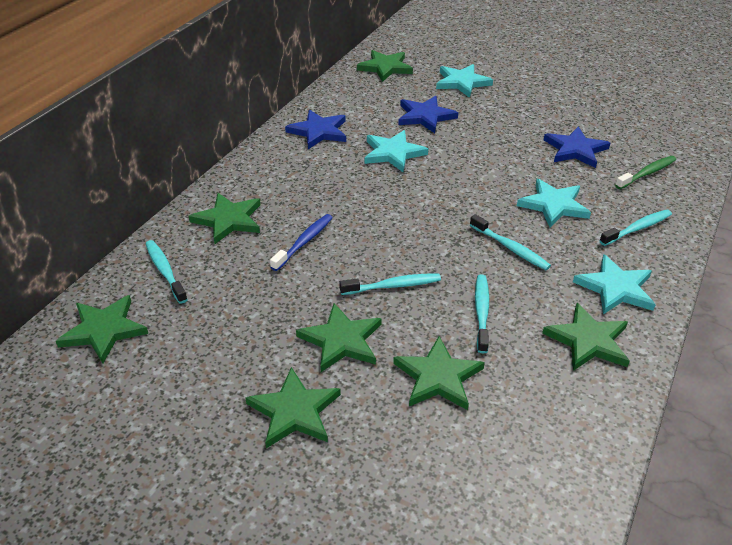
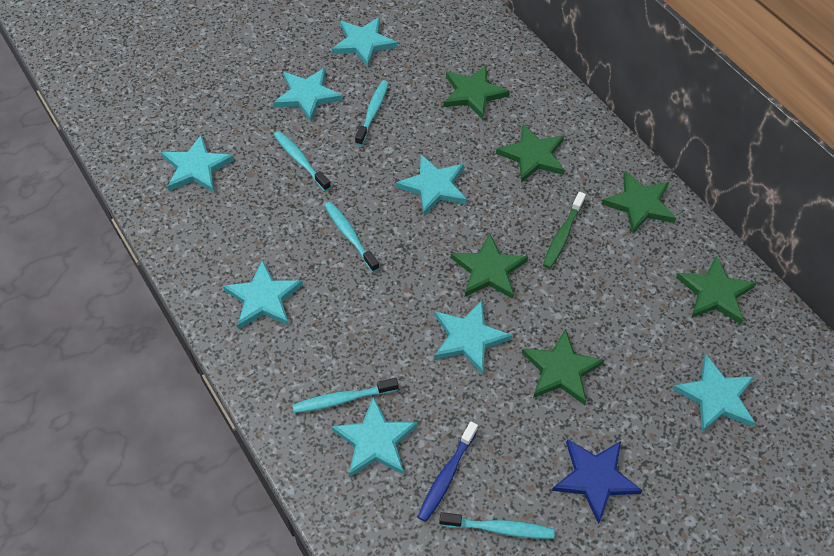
blue star: [285,110,346,149] [398,96,458,133] [544,126,610,168] = 3 -> [552,439,643,524] = 1
green star: [56,295,148,364] [189,193,260,244] [245,367,341,448] [296,303,382,372] [357,50,413,82] [393,336,485,410] [542,303,630,371] = 7 -> [443,66,510,119] [451,233,528,299] [496,124,565,183] [522,329,604,405] [602,171,676,233] [676,255,757,324] = 6
turquoise star: [364,130,428,172] [436,64,493,98] [517,179,591,227] [573,254,656,314] = 4 -> [161,134,234,193] [223,260,303,329] [273,68,343,122] [331,396,418,477] [332,17,398,67] [396,155,467,216] [434,300,512,375] [672,355,755,432] = 8

